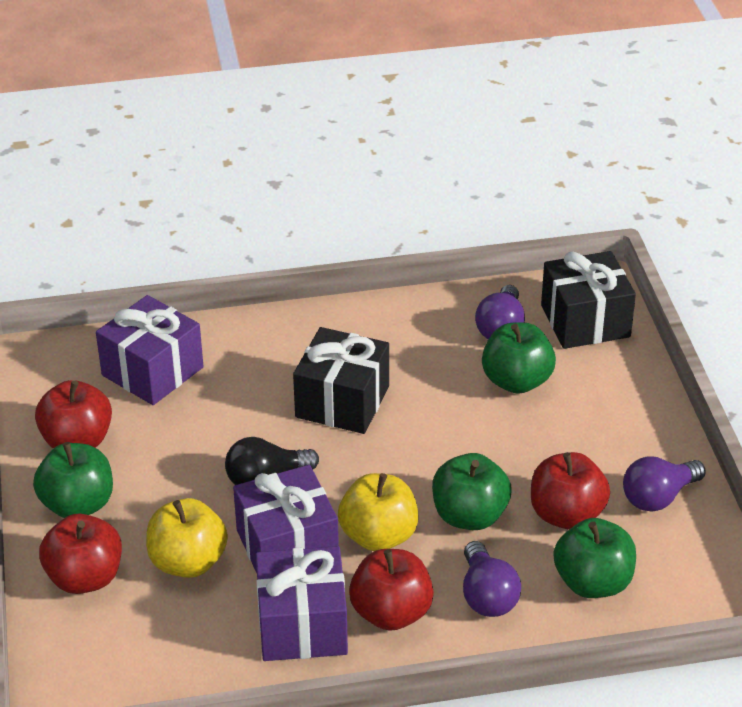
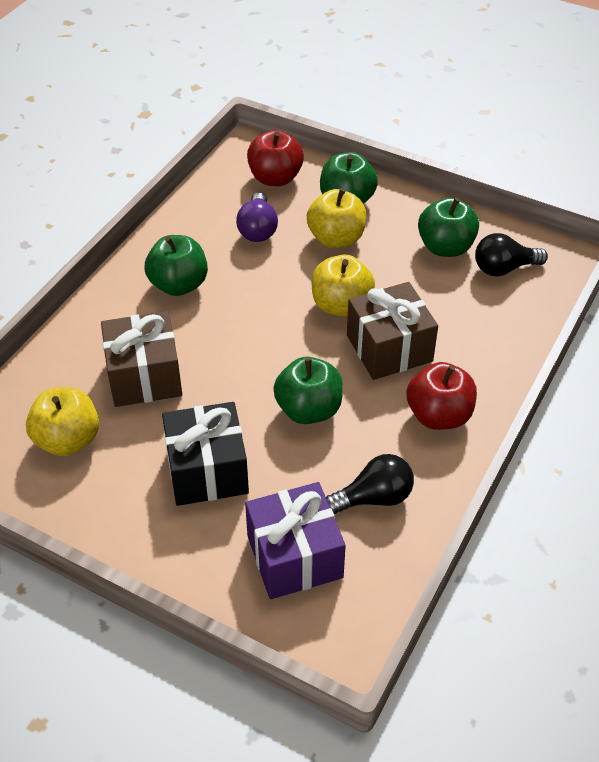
black gift: [293,327,389,434] [541,251,636,349] = 2 -> [162,402,249,506] = 1
black light bulb: [225,437,319,485] = 1 -> [326,454,414,514] [475,233,548,276] = 2
brown gift: none = 0 -> [101,311,182,407] [347,282,438,380] = 2
purple gift: [96,295,204,405] [233,465,339,573] [256,546,348,661] = 3 -> [245,482,346,599] = 1
purple light bulb: [463,541,521,617] [475,285,525,339] [623,456,706,512] = 3 -> [236,192,278,242] = 1
red apple: [35,380,112,449] [39,514,122,594] [349,549,434,631] [531,452,610,530] = 4 -> [247,130,304,186] [407,362,477,430] = 2
yellow apple: [146,498,228,578] [338,473,419,551] = 2 -> [26,387,99,456] [307,188,366,248] [312,255,375,317] = 3

